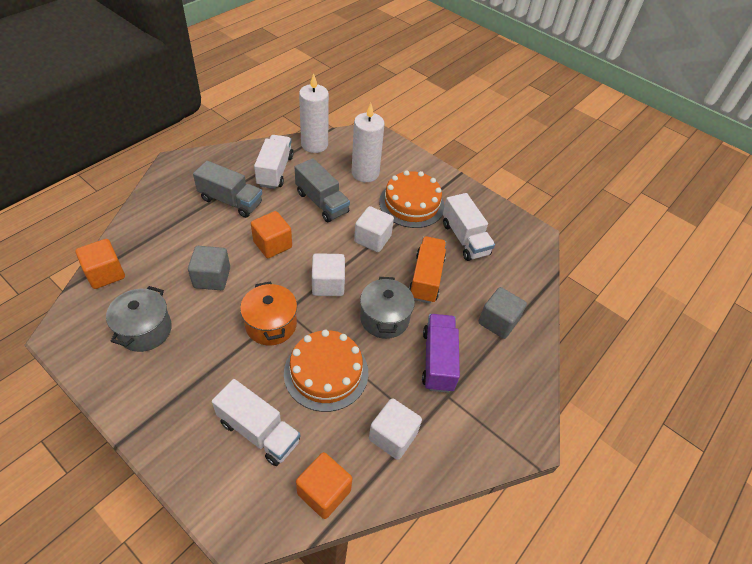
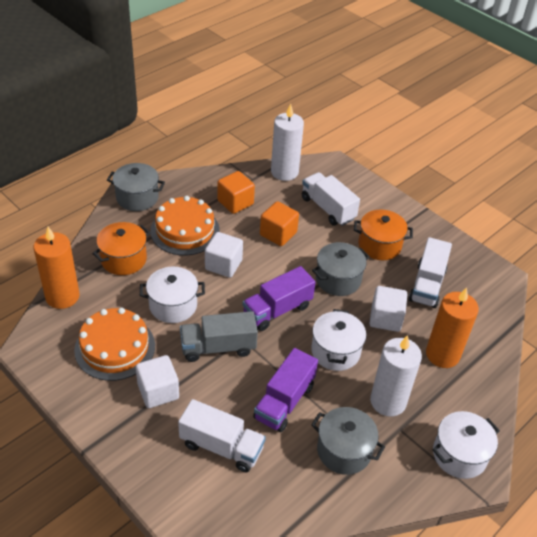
grey cube: [188,246,230,290] [478,287,527,339] = 2 -> none = 0
grey pot: [106,286,172,352] [360,277,415,339] = 2 -> [107,163,165,211] [311,407,385,475] [312,242,370,296] = 3
grey truck: [193,161,262,218] [295,158,350,222] = 2 -> [180,311,258,362] = 1
orange candle: none = 0 -> [34,227,79,309] [426,287,479,368] = 2
orange cube: [75,239,125,289] [251,211,292,258] [296,452,352,519] = 3 -> [217,171,255,214] [260,201,299,246] = 2
orange pot: [240,281,297,346] = 1 -> [92,222,151,275] [354,209,413,260] = 2
orange truck: [409,236,446,303] = 1 -> none = 0
purple truck: [422,314,460,393] = 1 -> [243,266,315,331] [253,348,318,432] = 2
white pot: none = 0 -> [140,267,205,323] [311,309,366,371] [432,411,500,479] = 3

